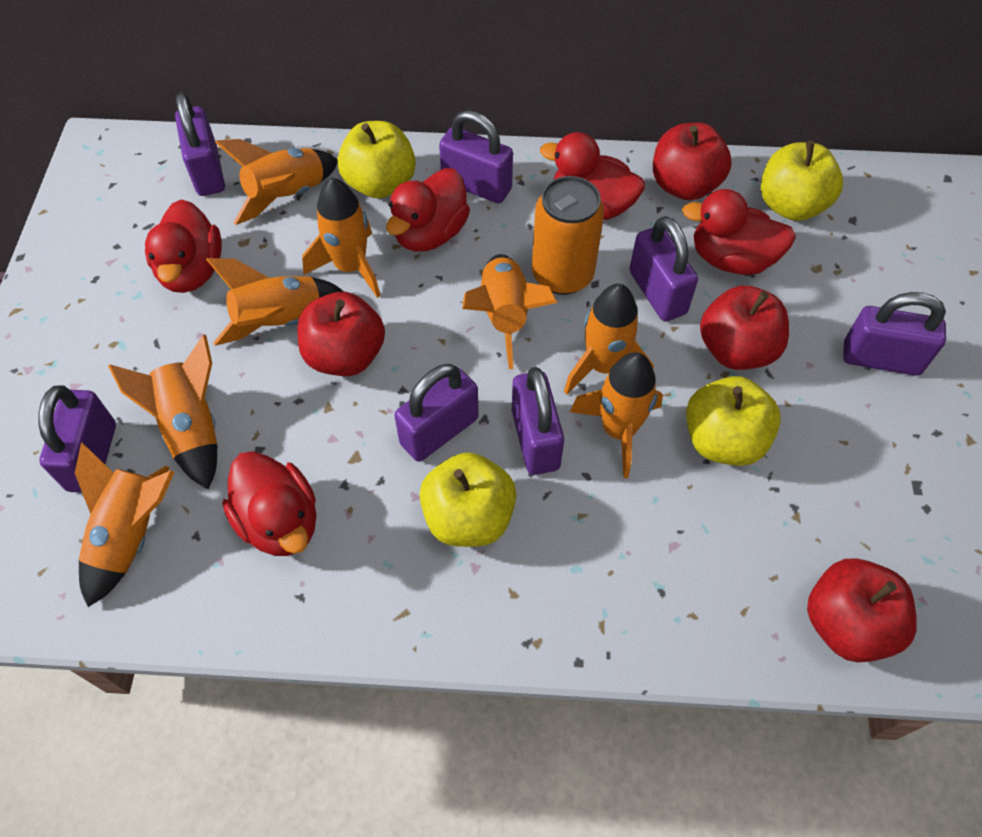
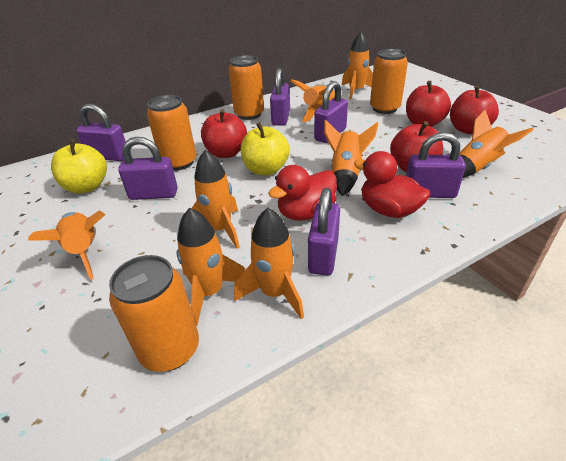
orange can: [532,176,604,295] = 1 -> [109,255,199,372] [147,95,196,170] [228,55,264,120] [370,49,408,114] = 4
purple padlock: [38,385,116,493] [175,92,225,196] [394,364,479,462] [439,110,513,203] [512,367,564,475] [629,216,698,321] [843,292,946,376] = 7 -> [76,104,126,161] [118,137,178,200] [270,68,290,126] [308,188,340,275] [314,81,348,143] [406,132,466,198] = 6
red duck: [145,199,222,293] [222,451,317,556] [386,168,470,251] [540,132,645,220] [682,189,796,275] = 5 -> [268,165,337,221] [354,151,430,218] = 2
yellow apple: [337,121,416,199] [420,452,516,547] [686,376,781,466] [761,141,843,221] = 4 -> [51,139,107,194] [241,122,290,175] = 2

